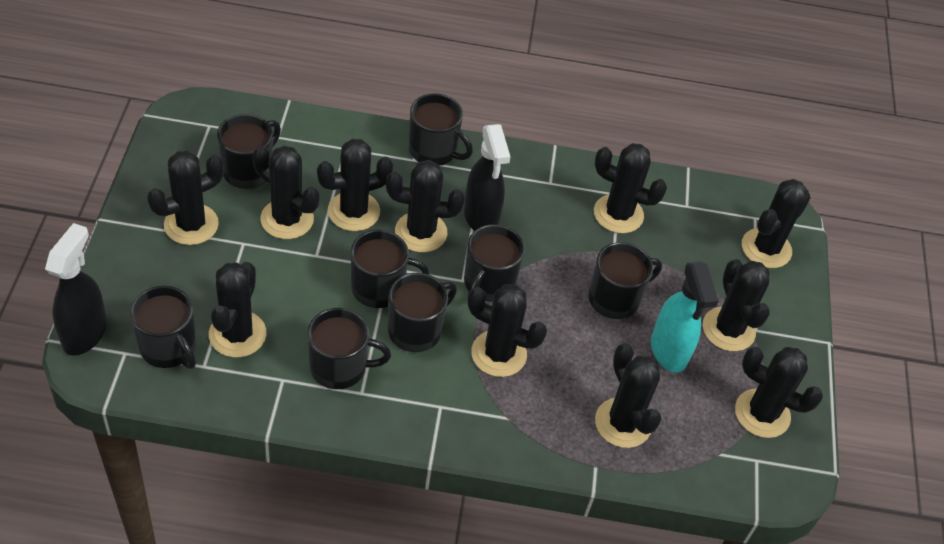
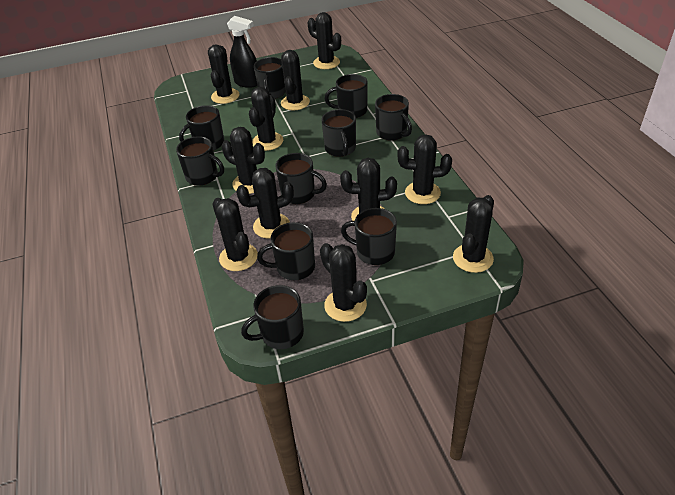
black mug: [130,286,196,369] [217,114,281,189] [308,308,391,389] [351,230,429,308] [388,273,457,352] [409,93,473,166] [464,224,525,302] [588,242,662,319] = 8 -> [176,136,224,186] [179,105,224,151] [241,285,304,349] [254,57,286,99] [257,222,315,280] [275,153,327,204] [321,109,356,157] [325,74,368,118] [341,208,397,265] [375,94,412,141] = 10
black spray bottle: [45,223,107,356] [464,124,510,231] = 2 -> [227,16,257,88] = 1
turquoise spray bottle: [651,262,719,373] = 1 -> none = 0

